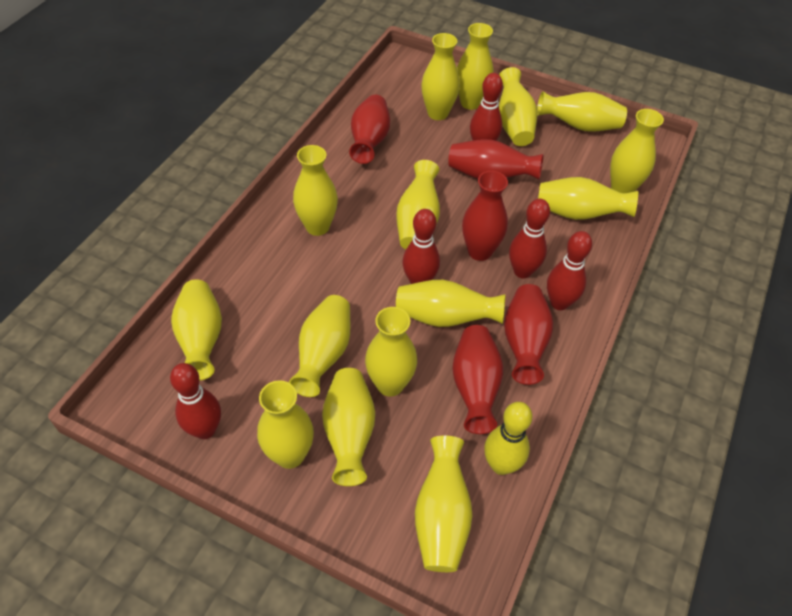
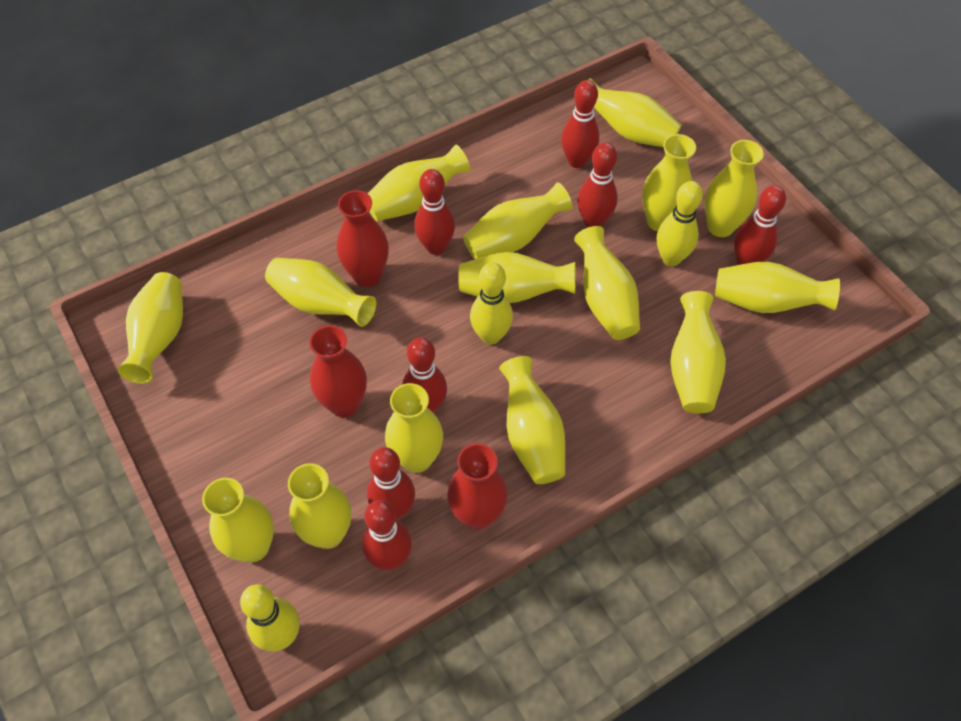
red bowling pin: [170,363,221,439] [403,209,440,284] [470,73,503,141] [509,199,550,279] [547,231,592,310] = 5 -> [362,500,412,570] [367,447,415,519] [402,337,447,413] [414,169,455,255] [561,80,599,168] [577,142,618,227] [734,185,786,265] = 7
red vase: [349,95,390,164] [448,139,543,180] [452,325,503,434] [462,171,508,261] [504,284,553,385] = 5 -> [309,325,367,418] [337,190,389,287] [447,443,508,530] = 3
yellow bowling pin: [484,402,533,475] = 1 -> [240,584,299,652] [470,262,513,345] [657,181,703,266] = 3

